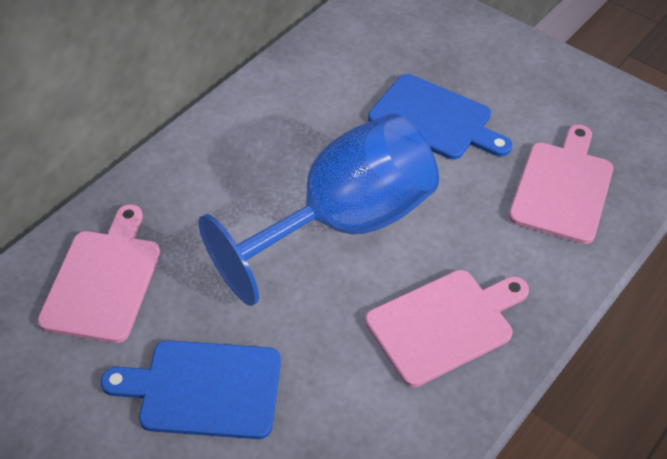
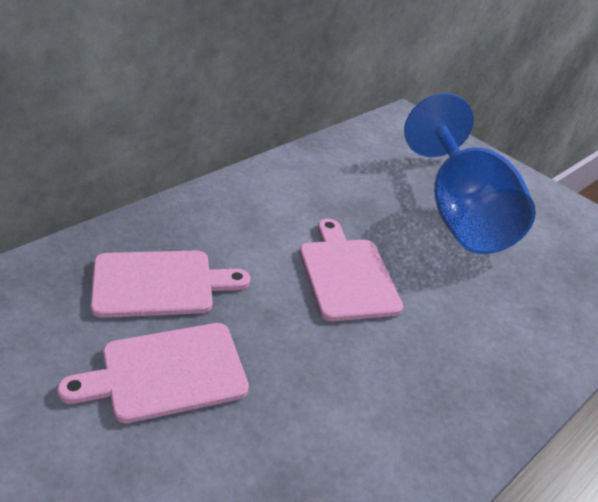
blue cutting board: [101,340,281,439] [368,74,512,160] = 2 -> none = 0

